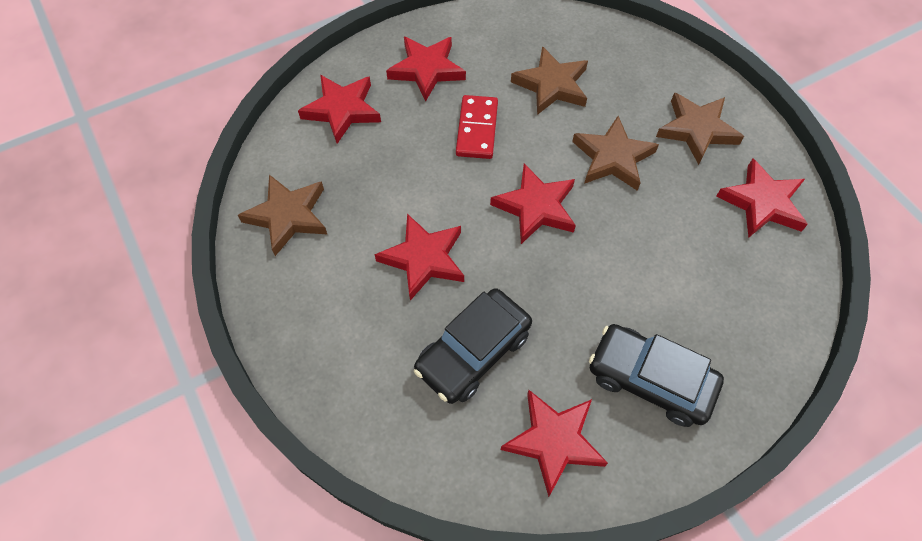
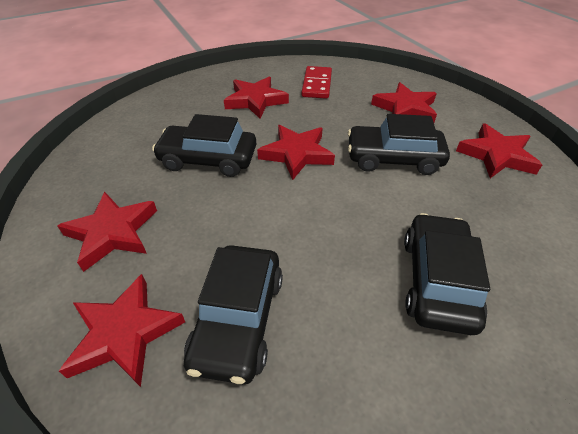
black car: [414,288,532,404] [589,324,724,427] = 2 -> [152,114,256,177] [184,245,283,384] [348,114,450,175] [404,213,490,335] = 4
brown star: [238,175,328,256] [511,46,588,115] [572,116,659,191] [656,93,744,165] = 4 -> none = 0

